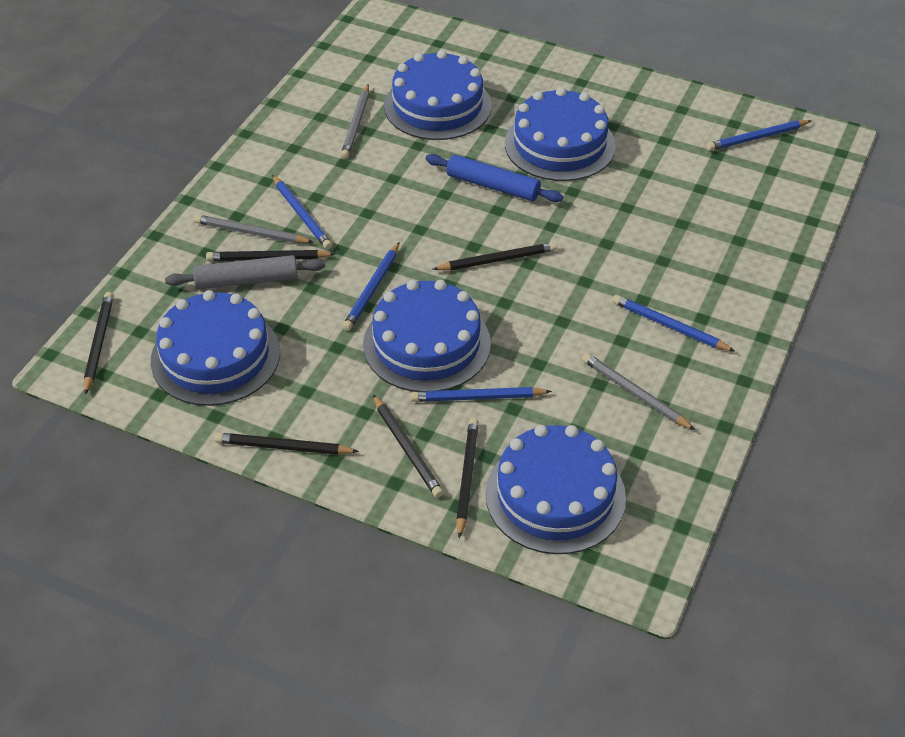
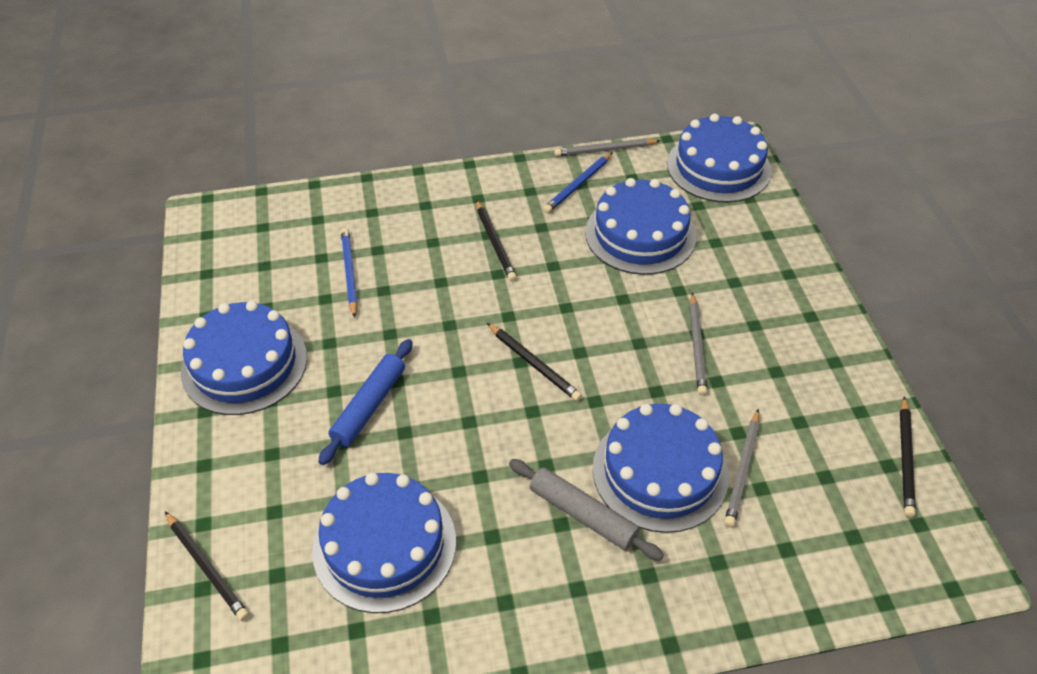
black pencil: [84,292,114,395] [206,250,335,261] [214,433,359,455] [373,395,444,498] [433,242,557,270] [456,418,479,539] = 6 -> [165,511,249,621] [476,200,517,282] [487,323,582,401] [900,396,916,517] = 4
blue pencil: [272,175,332,250] [342,242,400,331] [410,387,552,402] [612,295,735,352] [706,120,812,151] = 5 -> [341,228,358,318] [543,152,613,213] = 2

